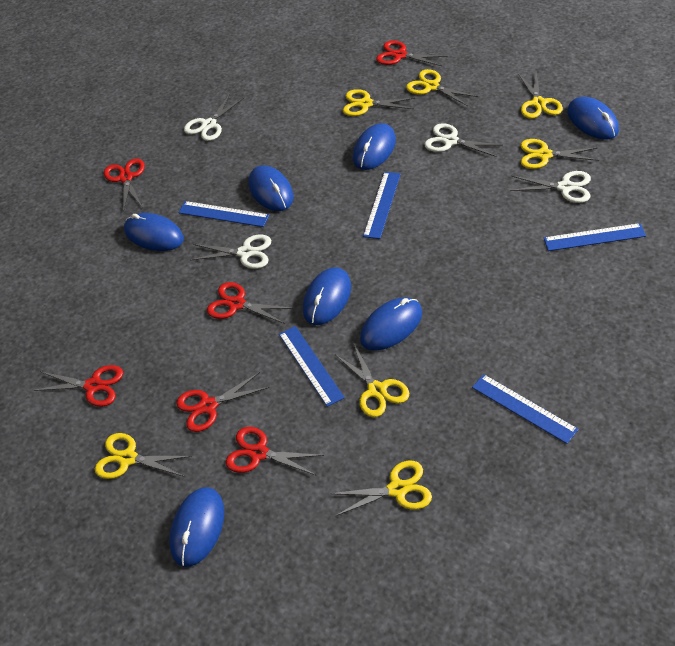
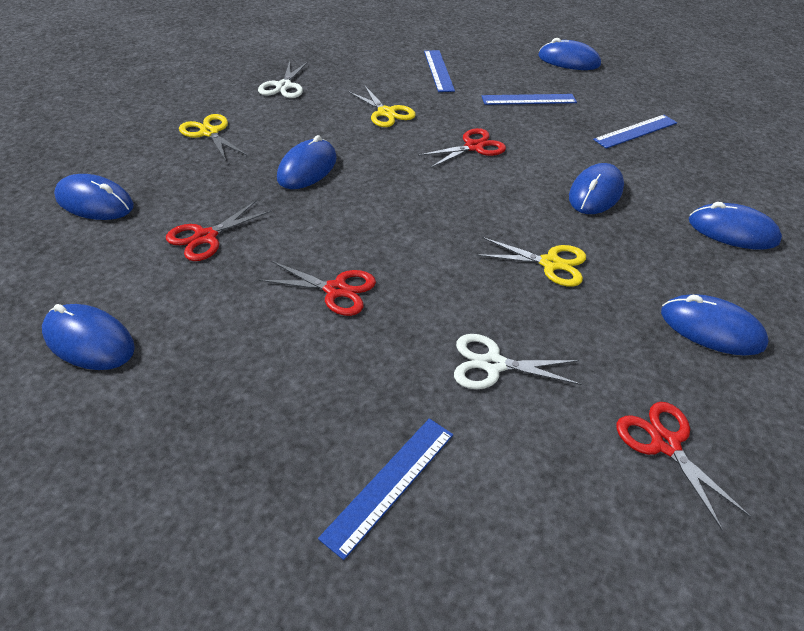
blue ruler: [178,201,269,227] [279,326,345,407] [363,172,401,239] [472,374,579,444] [544,223,646,251] = 5 -> [318,418,453,560] [424,50,455,92] [482,94,577,105] [593,115,677,149] = 4
red scissors: [33,365,123,407] [104,159,145,213] [176,372,269,432] [207,282,294,324] [226,427,324,476] [376,41,447,66] = 6 -> [166,201,272,261] [259,261,376,316] [418,128,506,168] [617,402,751,531] = 4
white scissors: [184,94,244,141] [191,234,271,269] [424,123,503,157] [510,171,591,203] = 4 -> [258,61,308,98] [454,334,582,389] = 2
yellow scissors: [95,433,192,479] [329,461,432,516] [335,344,409,417] [343,89,415,116] [406,69,478,106] [518,73,563,119] [521,139,599,169] = 7 -> [179,114,248,161] [347,85,416,127] [476,237,586,287] = 3

